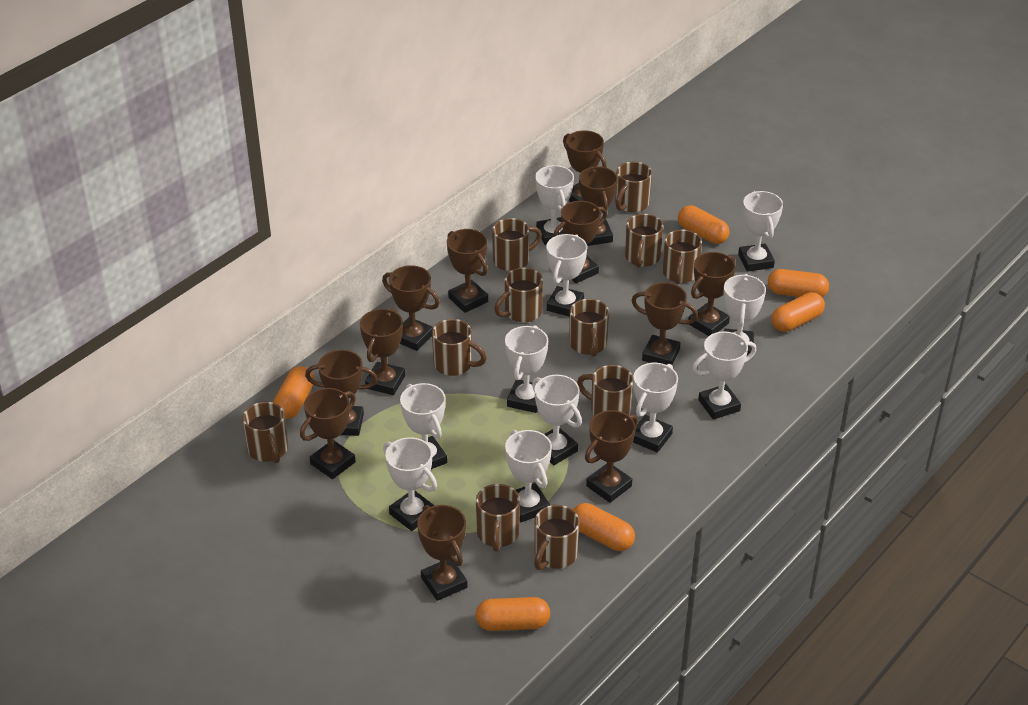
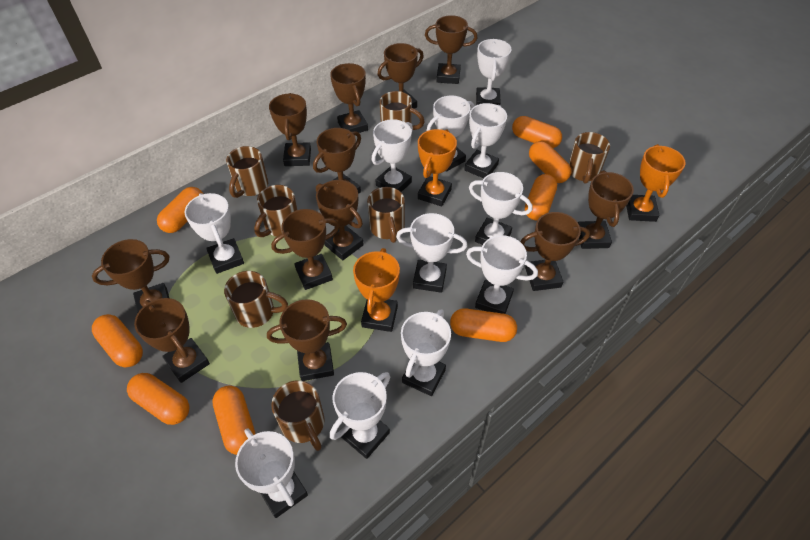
brown mug: [242,402,288,463] [432,319,487,376] [476,484,520,552] [492,218,542,271] [494,267,543,322] [534,505,580,570] [569,299,609,357] [577,365,633,416] [615,162,652,213] [625,214,663,267] [663,229,702,284] = 11 -> [224,271,288,328] [226,146,268,198] [254,185,297,237] [271,380,325,451] [367,187,405,243] [380,91,425,130] [569,132,610,184] = 7
orange capsule: [273,366,314,419] [475,597,550,631] [573,503,635,551] [678,205,730,244] [768,269,829,297] [771,292,825,332] = 6 -> [92,314,143,367] [127,373,189,425] [157,187,203,233] [212,385,255,455] [450,308,517,342] [512,116,562,148] [525,174,557,220] [529,141,571,183] = 8
orange trophy: none = 0 -> [353,248,400,332] [418,129,457,207] [626,144,686,222] = 3

